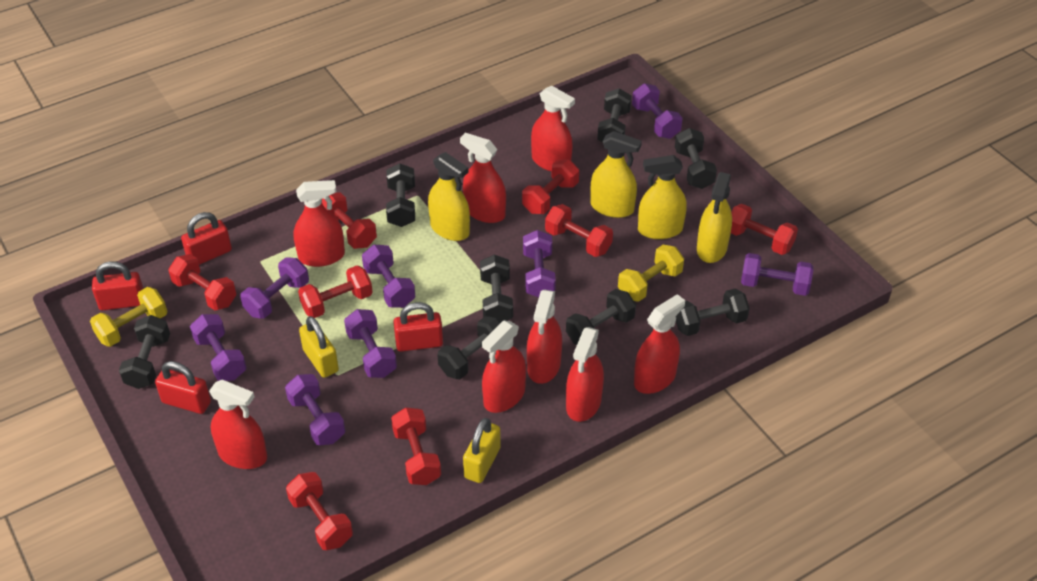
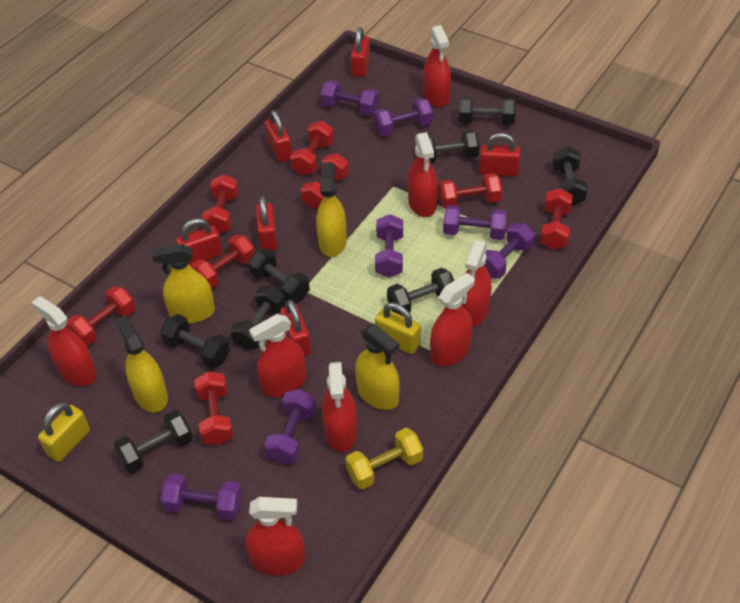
purple dumbbell: [190,314,246,381] [240,257,309,319] [285,374,345,445] [344,309,397,378] [362,244,415,308] [523,230,556,297] [632,83,683,139] [741,253,813,296] = 8 -> [160,473,243,520] [265,389,316,464] [321,80,379,116] [374,98,433,136] [375,214,403,278] [443,205,507,240] [484,223,535,279] = 7
red padlock: [92,261,144,310] [155,361,211,414] [181,212,232,265] [393,302,443,352] = 4 -> [176,218,223,266] [256,196,277,251] [265,110,292,162] [280,300,311,356] [351,27,370,77] [479,133,520,176] = 6
yellow dumbbell: [90,287,168,347] [618,245,684,302] = 2 -> [345,428,423,489] = 1

